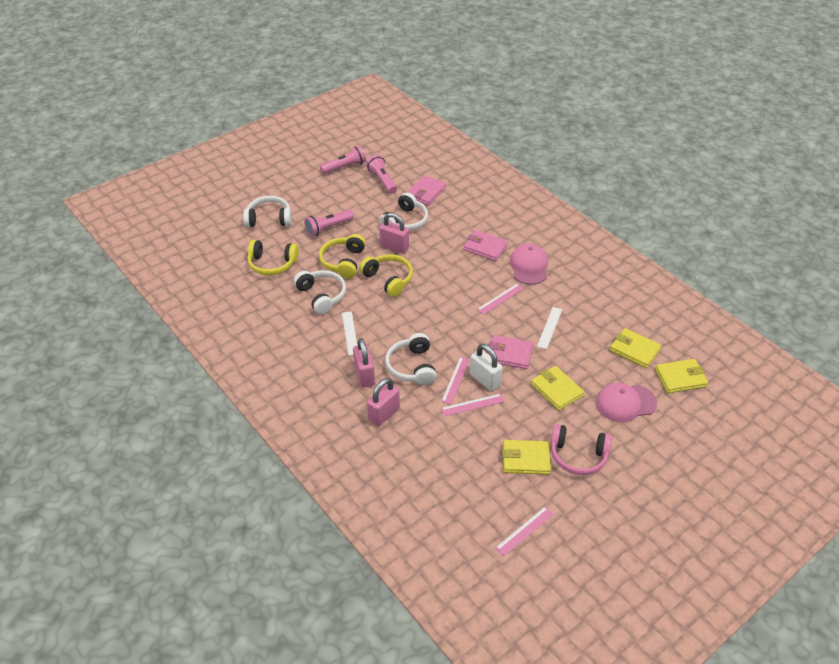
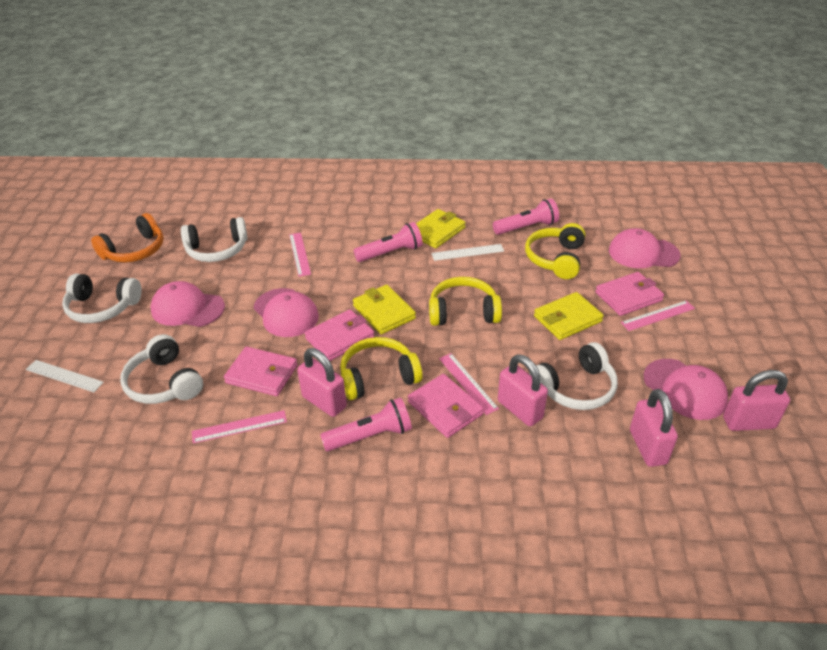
orange headphones: none = 0 -> [91,213,164,262] = 1
pink cap: [510,244,548,285] [596,383,657,422] = 2 -> [150,281,225,327] [254,288,319,337] [609,228,681,268] [644,359,728,420] = 4
pink headphones: [550,424,612,475] = 1 -> none = 0
pink padlock: [353,338,375,388] [367,377,400,426] [379,212,409,254] = 3 -> [297,348,347,417] [498,354,548,426] [630,389,678,467] [723,370,790,431] = 4
pink wallet: [407,176,446,205] [464,230,508,261] [488,335,533,369] = 3 -> [224,346,298,396] [305,309,375,361] [408,374,484,438] [595,272,664,316] = 4
white padlock: [470,344,503,391] = 1 -> none = 0
yellow wallet: [502,440,551,475] [531,366,584,410] [610,328,661,368] [655,359,708,393] = 4 -> [353,285,416,334] [416,209,466,248] [534,292,604,340] = 3

